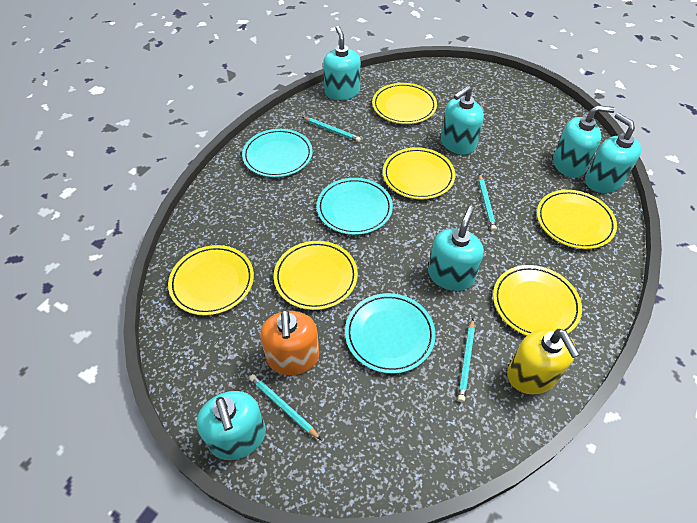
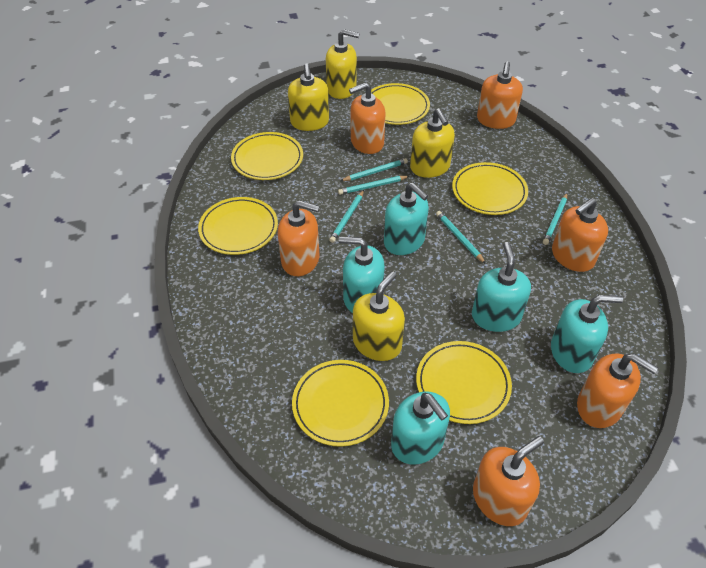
orange soap dispenser: [260,310,319,375] = 1 -> [278,200,320,276] [349,82,386,154] [473,436,544,526] [477,61,523,129] [552,198,608,272] [577,353,658,428] = 6
turquoise pencil: [249,374,321,440] [302,117,361,142] [458,319,475,402] [479,174,497,231] = 4 -> [329,190,364,243] [338,176,409,195] [341,158,408,181] [436,211,486,264] [543,193,567,245] = 5
turquoise plate: [242,129,313,177] [317,178,393,235] [345,293,436,374] = 3 -> none = 0
turquoise soap dispenser: [196,391,266,460] [323,26,361,100] [428,206,484,291] [441,86,484,155] [553,105,615,178] [585,113,641,193] = 6 -> [339,237,385,313] [384,183,429,255] [391,391,450,465] [472,242,531,332] [551,295,623,373] = 5
yellow soap dispenser: [507,328,580,394] = 1 -> [288,63,329,131] [326,29,360,99] [353,271,405,361] [410,108,455,178] = 4

